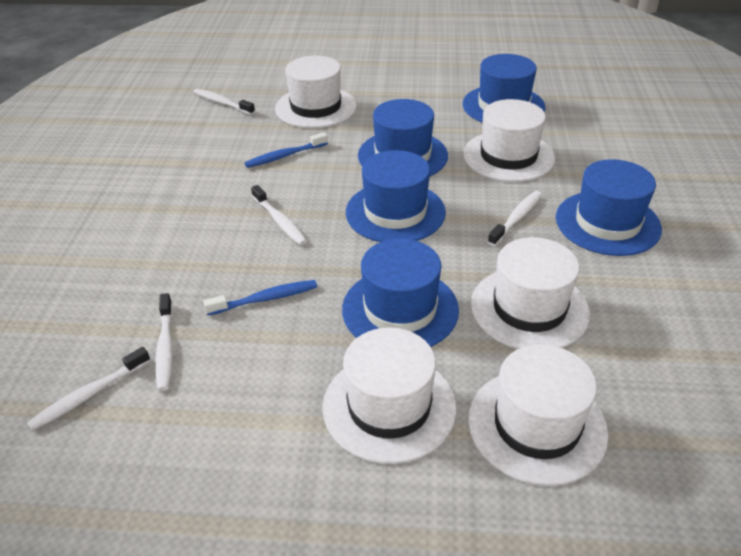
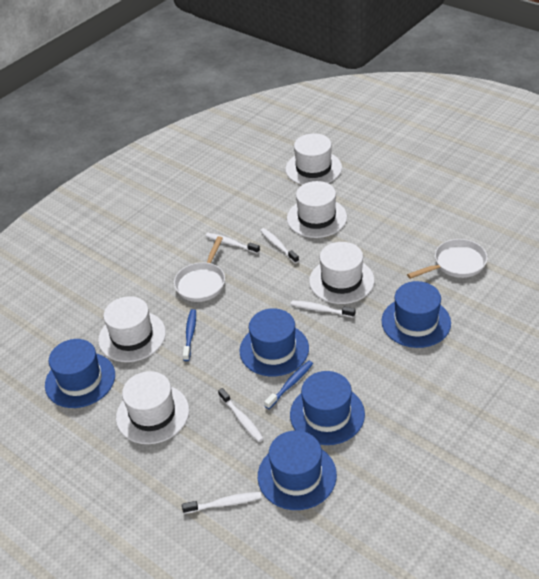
white pan: none = 0 -> [174,236,225,302] [407,239,487,279] = 2

